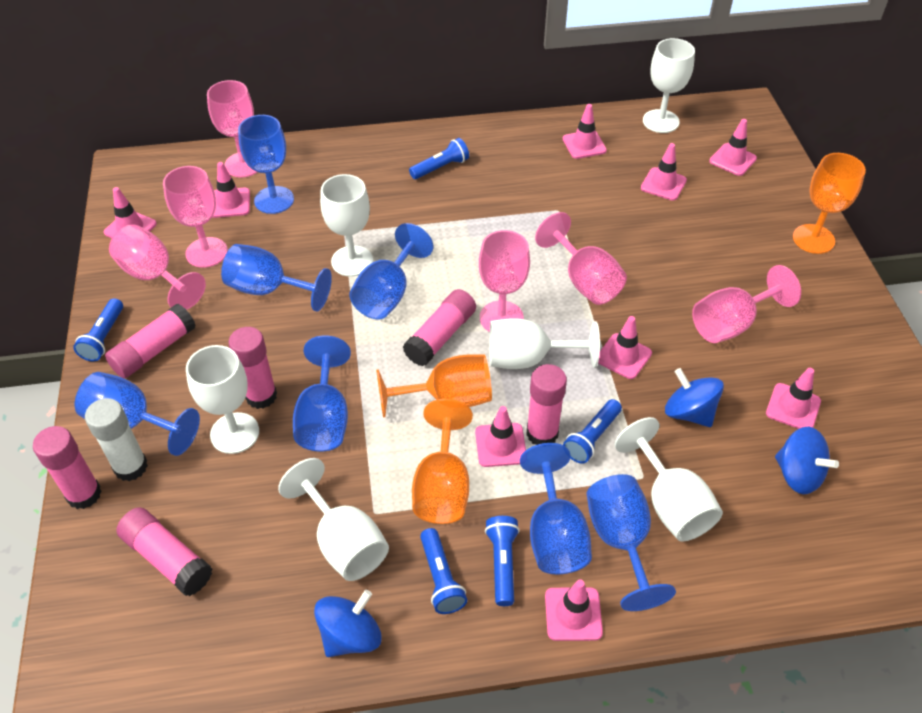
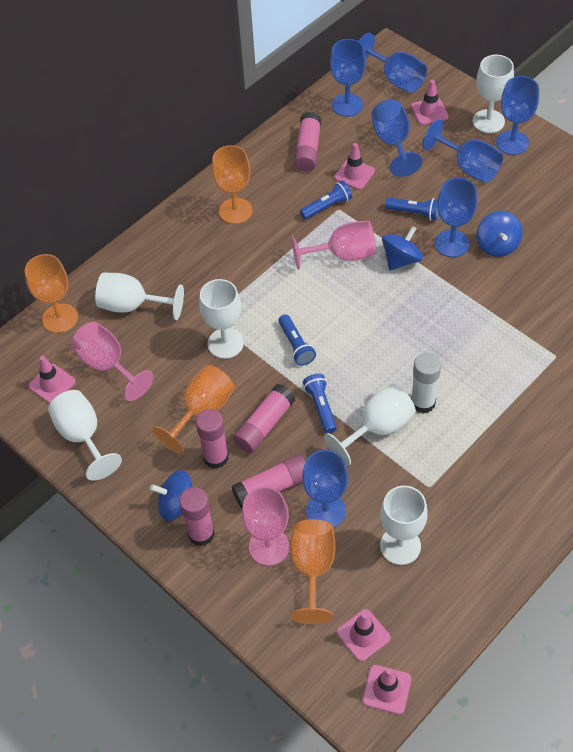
blue flashlight: [73,298,123,362] [409,138,469,179] [420,528,467,614] [485,516,520,606] [563,399,622,464] = 5 -> [278,314,316,366] [300,181,352,220] [303,374,337,433] [385,198,439,220] = 4
orange goblet: [376,354,492,418] [412,399,473,524] [793,153,866,254] = 3 -> [25,254,78,333] [152,365,235,454] [212,145,252,224] [290,519,335,624] = 4
pink glue stick: [33,426,102,509] [105,304,196,378] [116,507,212,596] [228,327,277,409] [403,289,476,366] [526,364,567,445] = 6 -> [179,487,215,546] [196,409,229,469] [231,455,305,509] [233,384,295,453] [294,112,322,172] = 5
pink goblet: [109,224,206,310] [163,166,228,268] [207,80,257,178] [479,230,530,332] [535,212,627,305] [692,265,801,343] = 6 -> [71,322,154,401] [242,487,289,566] [291,221,376,270] = 3
pink traffic cone: [104,187,157,238] [213,162,250,218] [475,406,526,467] [545,579,603,641] [563,104,607,159] [598,316,652,379] [641,143,687,201] [709,119,757,176] [766,368,821,429] = 9 -> [28,356,76,403] [334,143,375,190] [337,609,391,661] [363,665,412,714] [411,80,449,125] = 5

